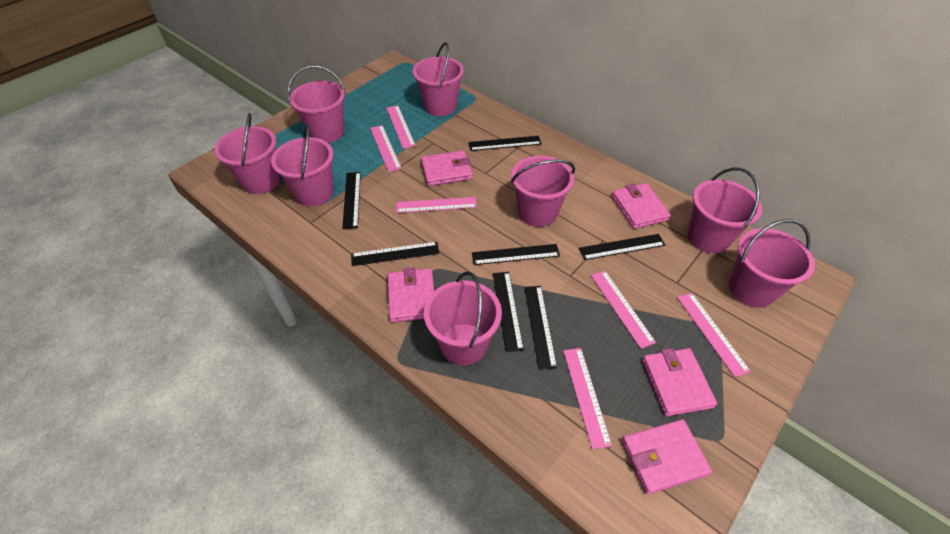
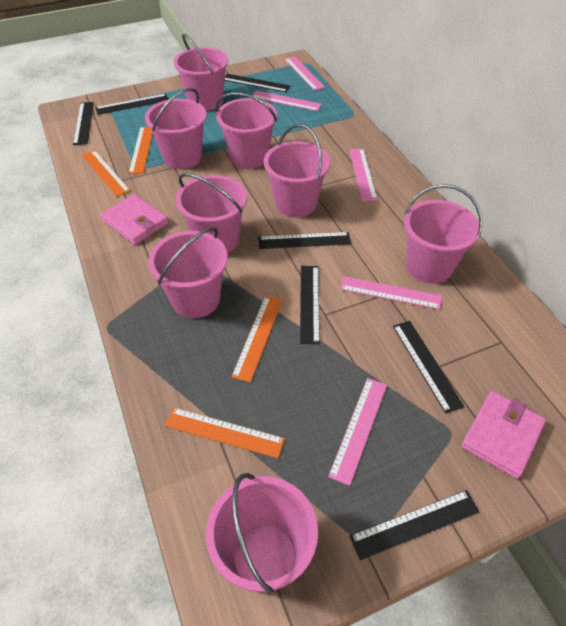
orange ruler: none = 0 -> [82,150,130,197] [129,127,153,174] [165,407,285,458] [231,296,283,382] = 4
pink ruler: [370,125,402,172] [386,105,416,149] [396,197,477,213] [563,348,612,449] [591,271,656,349] [677,293,751,378] = 6 -> [252,91,322,111] [285,57,325,91] [328,378,387,486] [340,276,442,310] [349,149,377,201] = 5
pink wallet: [388,267,434,322] [421,151,473,186] [612,183,671,229] [622,419,712,494] [642,348,717,416] = 5 -> [100,194,169,245] [461,391,546,479] = 2

